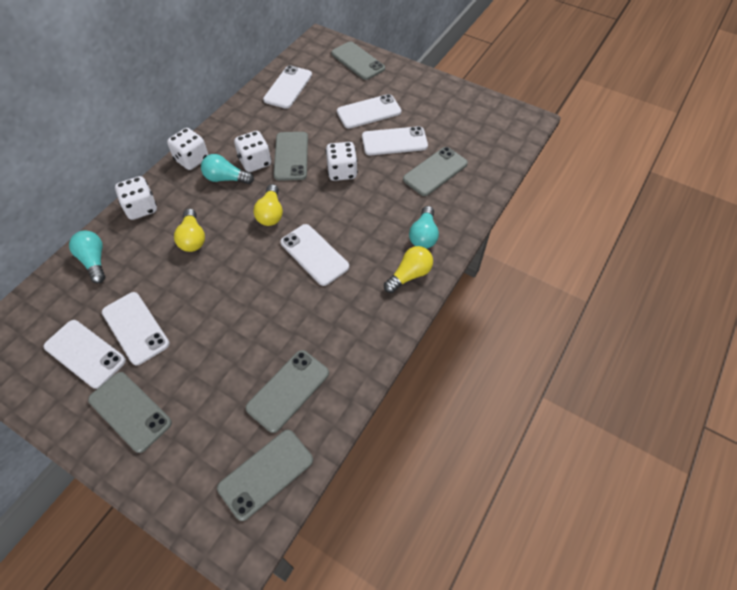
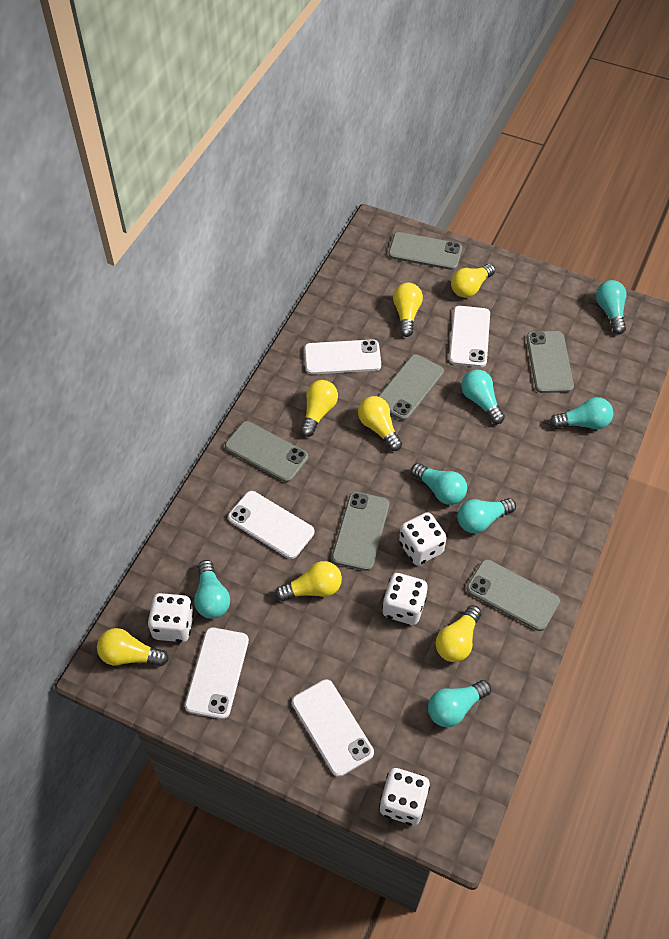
turquoise light bulb: [69,231,105,283] [201,154,254,184] [409,206,439,249] = 3 -> [194,560,230,619] [411,463,467,505] [428,680,491,728] [457,498,516,533] [461,369,505,424] [550,397,613,429] [596,280,627,334] = 7
white phone: [44,320,126,389] [102,292,170,365] [263,65,312,109] [280,224,349,286] [337,94,401,129] [362,126,428,155] = 6 -> [185,628,249,719] [228,491,315,559] [292,679,374,777] [304,340,381,374] [449,306,490,367] = 5
yellow light bulb: [174,209,205,252] [253,184,283,226] [384,246,433,293] = 3 -> [97,628,169,666] [275,561,342,601] [301,380,338,437] [358,396,402,451] [393,283,423,337] [435,605,481,662] [451,264,495,298] = 7

